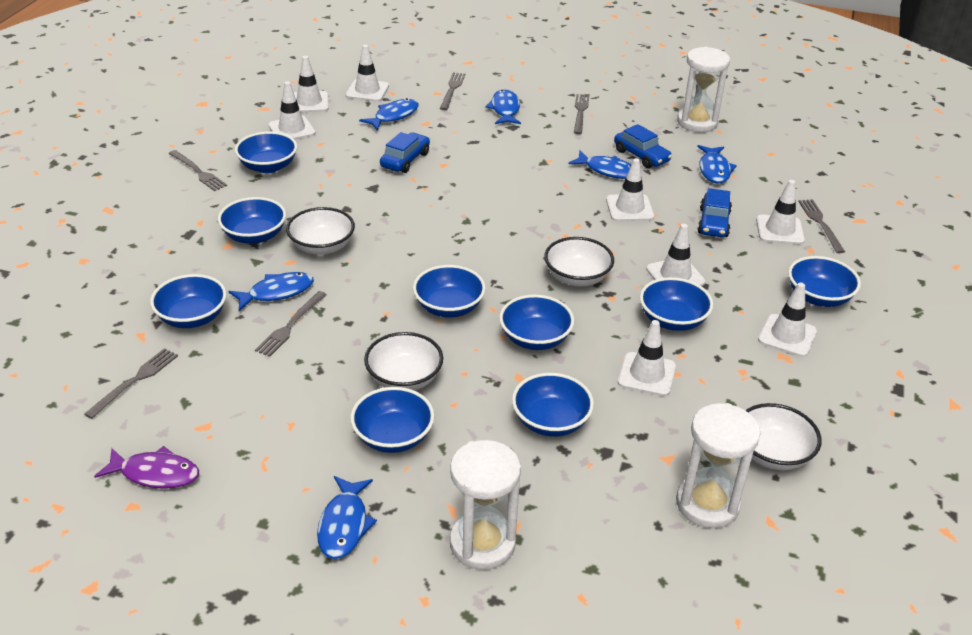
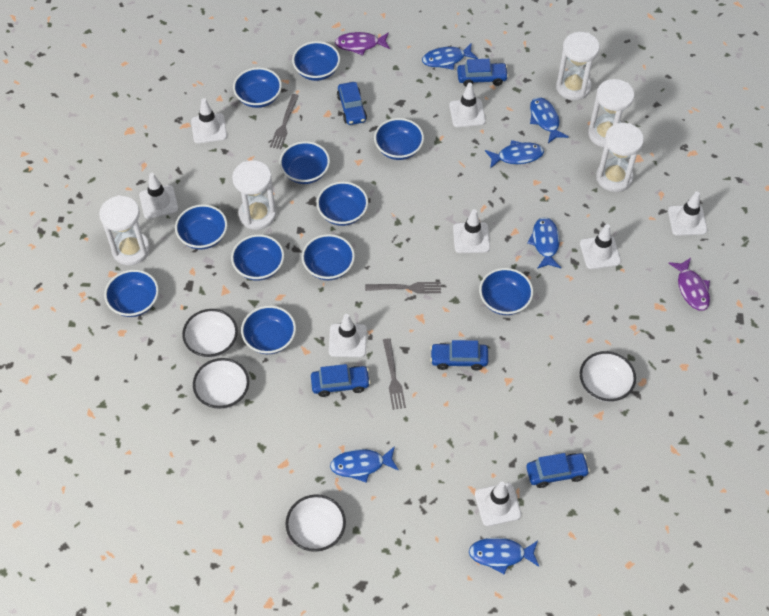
blue bowl: [150,274,227,328] [218,197,286,244] [235,132,297,173] [350,387,435,453] [413,265,486,317] [499,295,574,350] [512,373,594,437] [640,277,713,331] [788,256,861,307] = 9 -> [104,270,159,317] [175,204,227,250] [231,234,284,281] [233,67,282,108] [241,305,296,354] [279,141,330,184] [292,41,340,81] [302,234,355,280] [317,181,368,226] [374,118,424,160] [479,268,533,315] = 11
blue car: [380,132,430,173] [614,124,672,168] [697,188,732,237] = 3 -> [311,364,370,397] [337,82,367,125] [430,340,488,370] [457,59,509,87] [526,453,590,488] = 5
grey fork: [84,348,178,419] [169,150,227,191] [255,291,327,357] [440,72,465,110] [574,94,589,134] [798,200,845,253] = 6 -> [270,94,299,149] [365,282,441,294] [383,338,406,410] = 3
purple fish: [94,446,199,489] = 1 -> [335,32,390,55] [669,258,710,311] = 2
white hourglass: [450,440,521,570] [676,403,760,528] [677,47,730,132] = 3 -> [99,195,150,265] [232,160,276,230] [556,32,600,100] [588,79,634,148] [596,123,644,192] = 5

